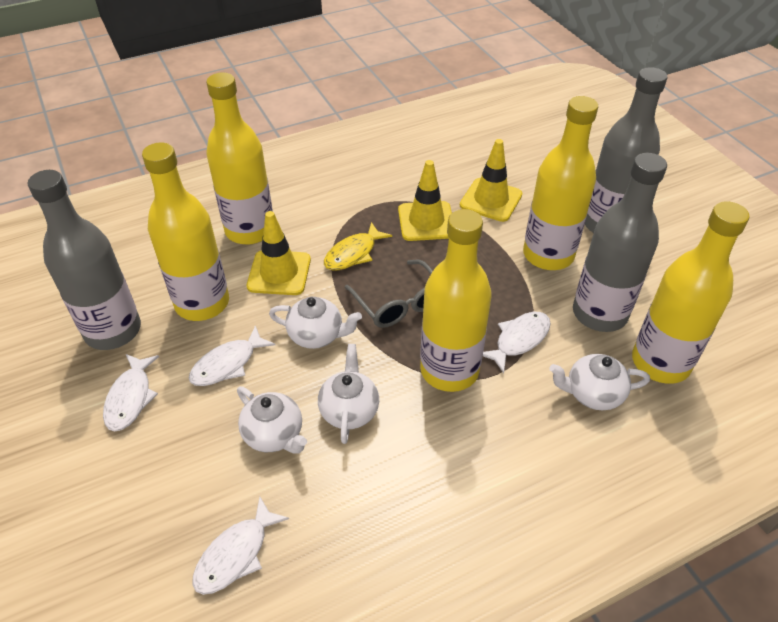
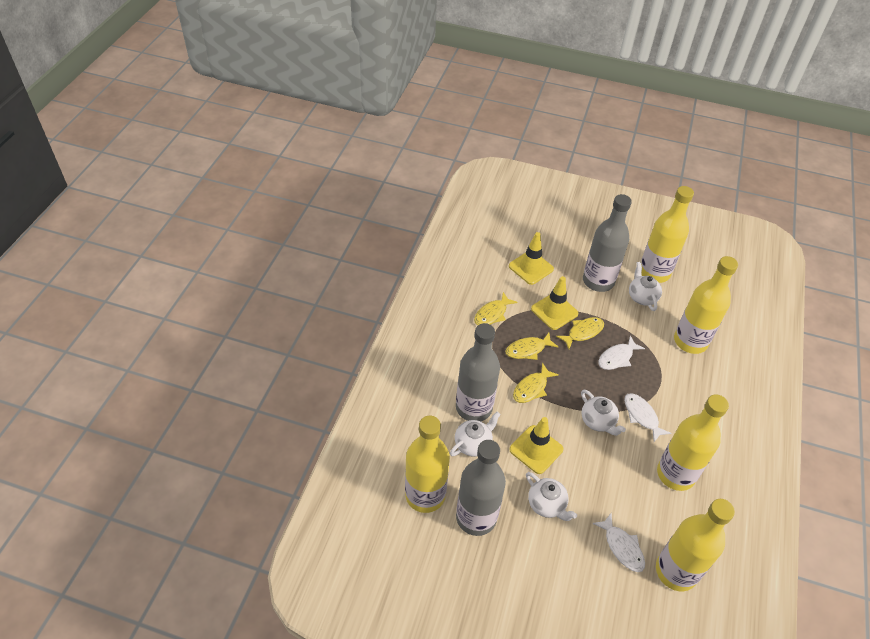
grey glasses: [345,260,433,328] = 1 -> none = 0
white fish: [103,354,159,432] [189,325,275,386] [193,496,289,595] [483,312,551,373] = 4 -> [592,513,645,572] [598,336,645,370] [624,393,671,442] = 3
yellow fish: [324,222,392,270] = 1 -> [474,292,518,325] [505,333,558,360] [513,363,559,403] [556,317,604,349] = 4

